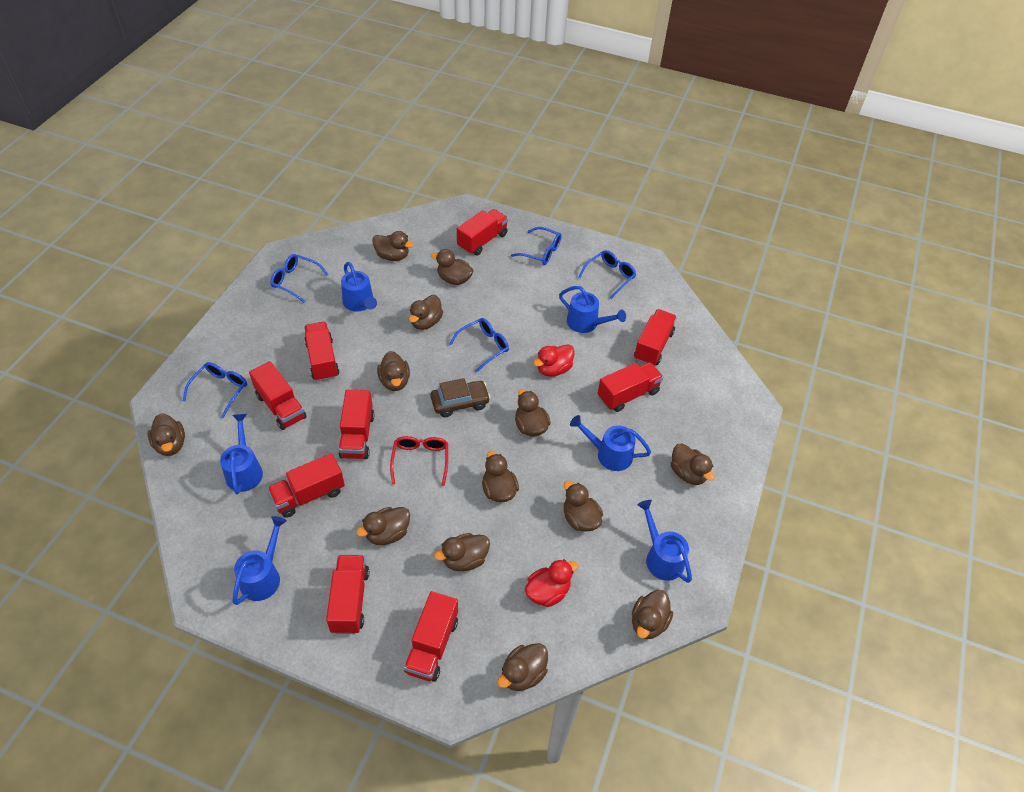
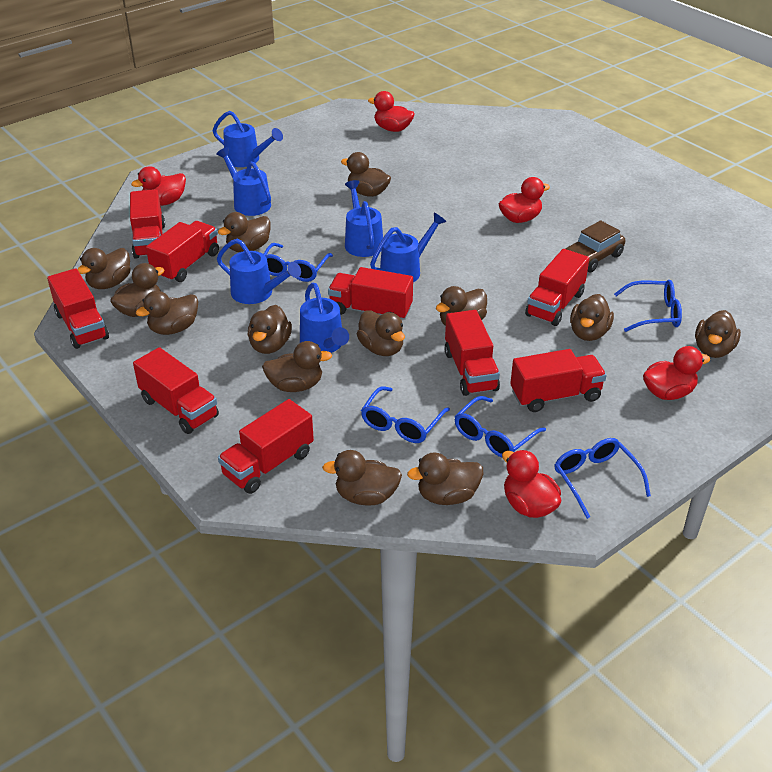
red duck: [525,559,579,607] [533,344,575,377] = 2 -> [131,166,186,206] [368,91,415,132] [499,177,550,223] [502,450,561,518] [643,346,710,400] = 5
red glasses: [390,436,448,486] = 1 -> none = 0

